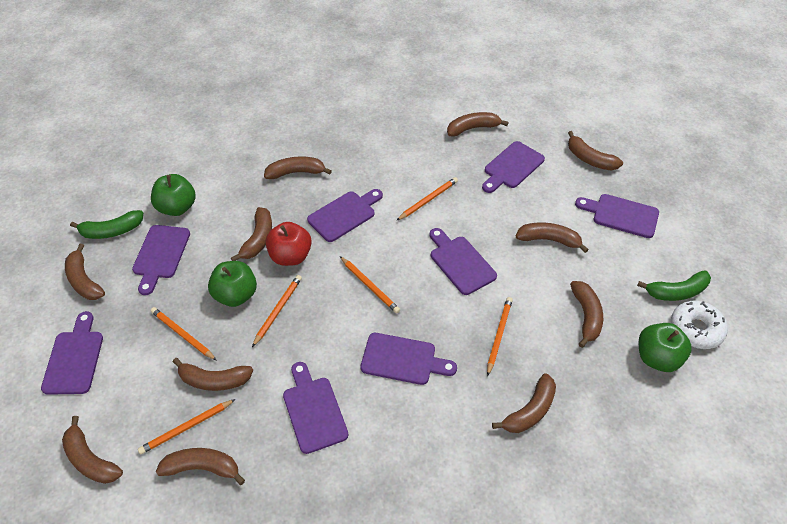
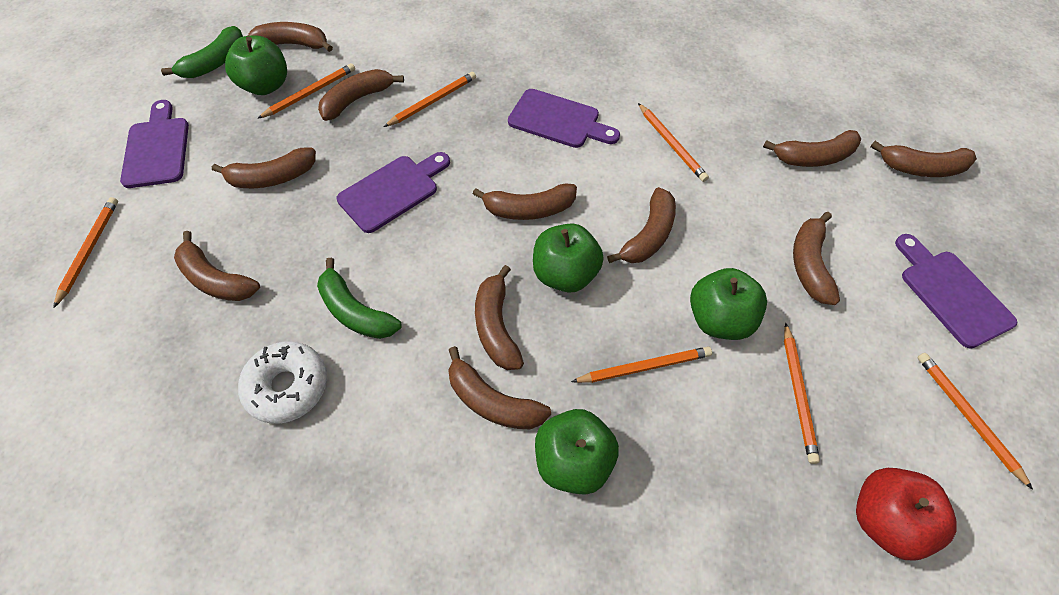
green apple: [151,174,196,216] [208,261,257,307] [639,323,692,372] = 3 -> [225,35,287,95] [533,224,604,293] [535,409,619,495] [690,268,767,340] = 4
orange pencil: [138,399,236,454] [150,307,217,361] [252,275,302,347] [340,256,400,314] [396,177,458,221] [487,297,513,376] = 6 -> [53,197,118,308] [257,63,355,119] [384,72,476,127] [571,347,712,383] [638,103,709,182] [784,323,820,464] [917,353,1033,490] = 7
purple cutting board: [41,311,103,395] [132,225,190,295] [283,362,348,454] [307,189,383,242] [361,333,457,385] [430,228,497,295] [482,141,545,193] [575,194,659,238] = 8 -> [120,100,189,188] [337,152,450,233] [508,89,620,148] [895,234,1017,349] = 4

